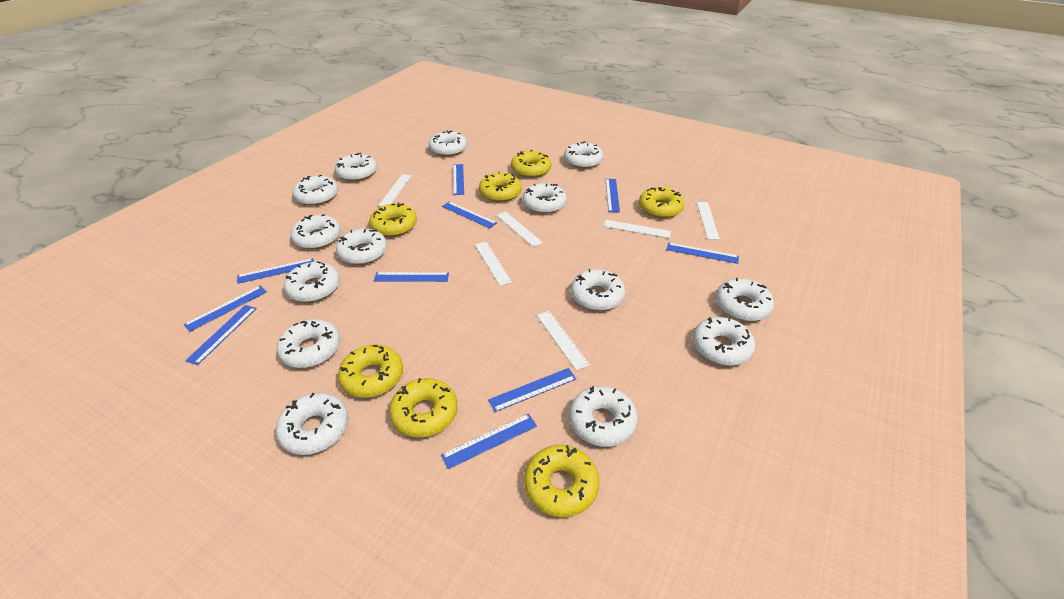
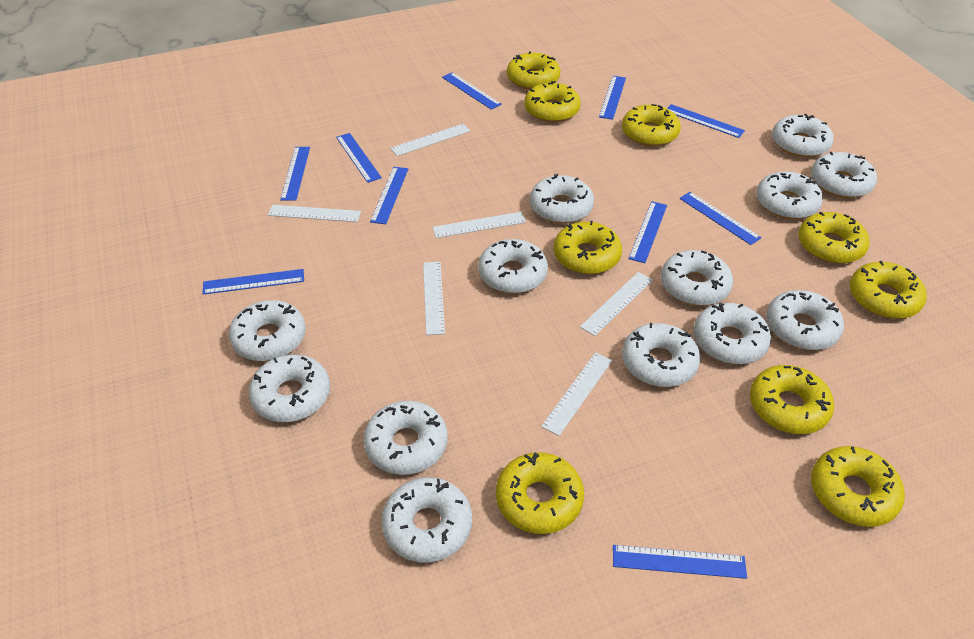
white donut: [276,393,349,455] [277,319,340,368] [284,261,340,302] [290,214,341,249] [293,175,338,206] [335,153,377,181] [336,229,387,265] [429,130,467,157] [523,183,567,214] [564,141,603,169] [569,386,638,447] [571,269,625,311] [693,317,755,366] [716,278,774,322] = 14 -> [229,300,306,361] [249,354,330,422] [363,401,448,475] [381,477,472,563] [478,239,548,293] [530,174,594,224] [622,323,700,387] [661,250,733,306] [693,302,771,365] [756,171,823,219] [766,290,844,350] [772,114,834,157] [811,152,877,198] = 13
yellow donut: [338,345,403,398] [369,202,417,237] [389,378,458,438] [479,171,522,202] [511,150,551,178] [524,445,599,517] [639,187,684,218] = 7 -> [496,452,584,534] [507,51,560,90] [524,81,581,122] [554,221,622,274] [622,104,681,146] [750,365,834,434] [798,212,870,264] [811,446,905,527] [850,261,927,319] = 9

